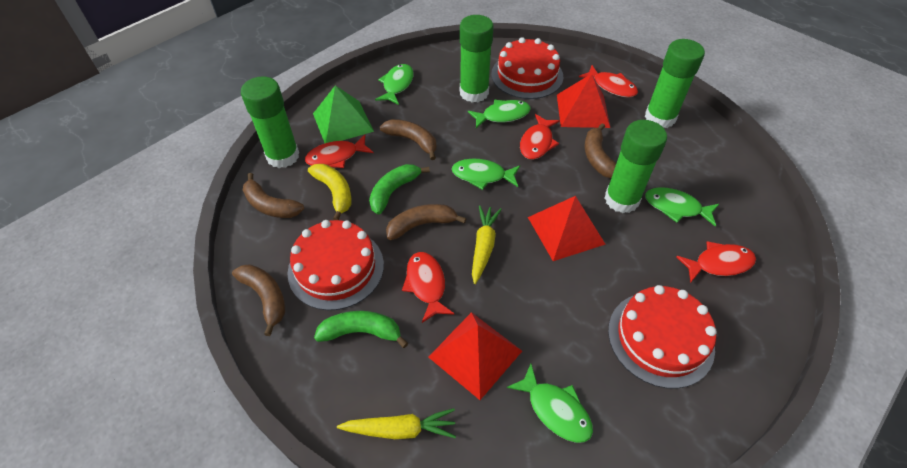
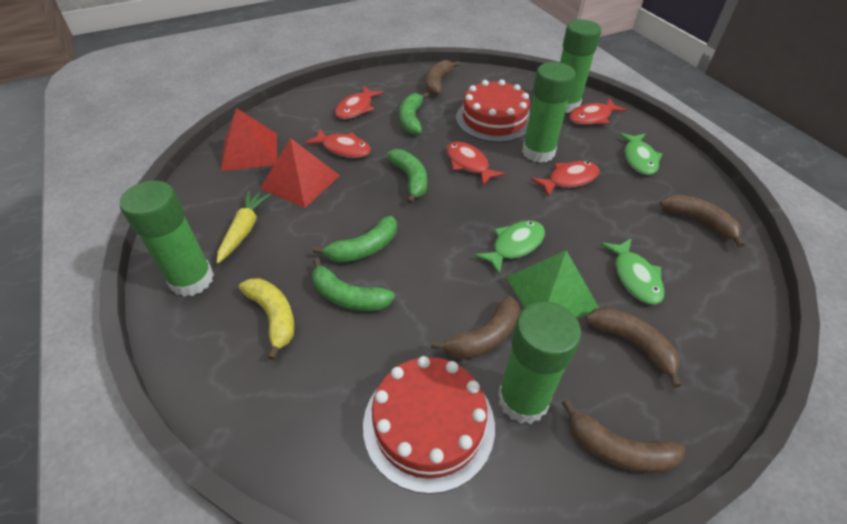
green banana: [314,311,408,348] [369,164,430,215] = 2 -> [312,258,395,311] [313,216,397,263] [387,149,427,204] [399,92,429,135] = 4
green fish: [375,64,414,105] [452,159,520,190] [468,100,531,128] [507,364,593,443] [645,187,719,227] = 5 -> [474,220,545,275] [600,238,664,305] [618,133,663,175] = 3
red cake: [288,220,384,310] [491,37,563,99] [608,285,717,389] = 3 -> [363,356,495,494] [456,79,530,142] = 2
red pyramid: [429,312,522,400] [528,196,606,261] [557,74,610,128] = 3 -> [221,108,277,171] [260,138,340,208] = 2
yellow carrot: [337,408,456,439] [472,205,502,284] = 2 -> [217,191,271,264] = 1

